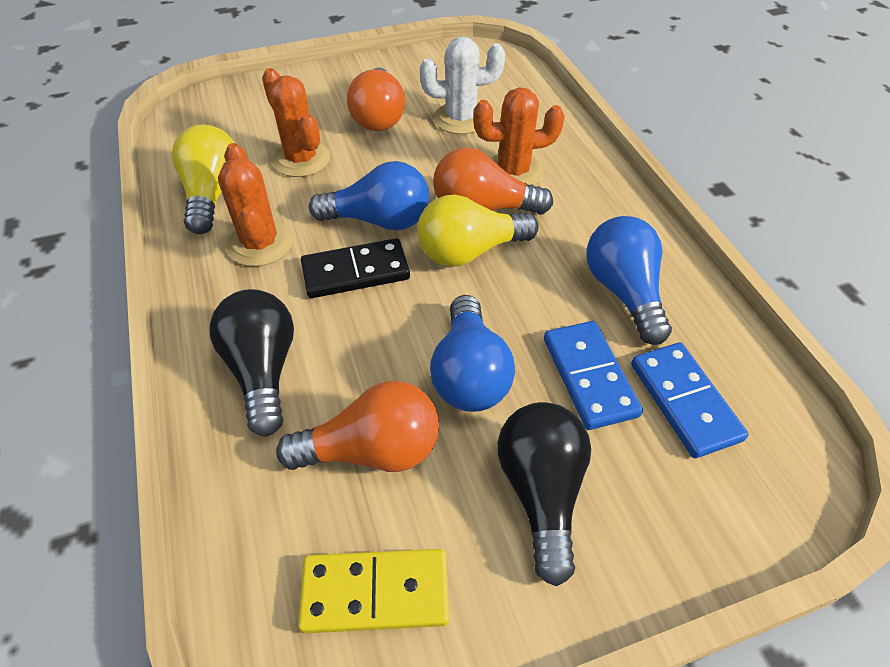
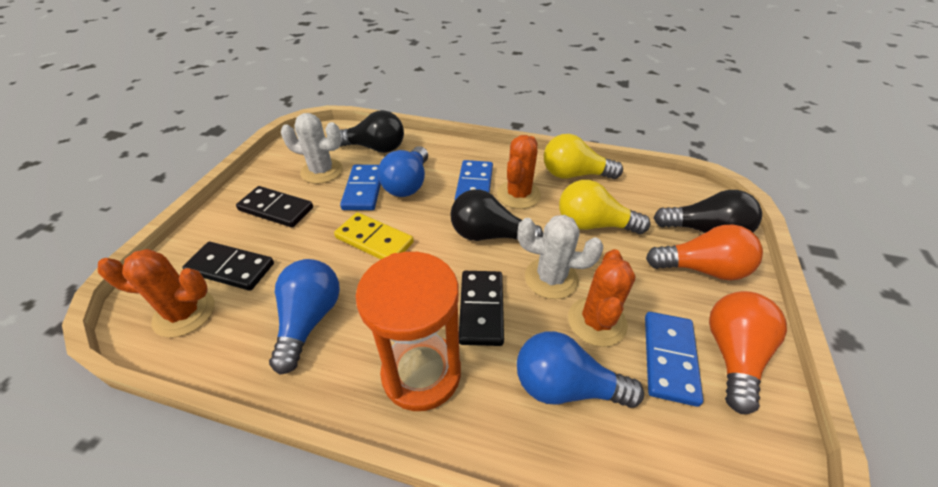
black domino: [301,238,410,298] = 1 -> [182,242,274,291] [236,186,313,227] [459,271,504,346] = 3
black light bulb: [209,289,294,436] [498,402,591,586] = 2 -> [340,110,404,153] [450,189,543,241] [654,190,762,233] = 3
blue domino: [544,321,643,430] [631,342,749,458] = 2 -> [340,165,381,210] [455,160,493,200] [645,312,703,407] = 3
orange hourglass: none = 0 -> [355,252,461,411] = 1
orange light bulb: [276,381,439,472] [347,68,405,131] [433,147,553,215] = 3 -> [646,224,763,281] [709,291,787,414] = 2
white cactus: [420,36,505,134] = 1 -> [281,113,343,184] [518,215,603,299] = 2

